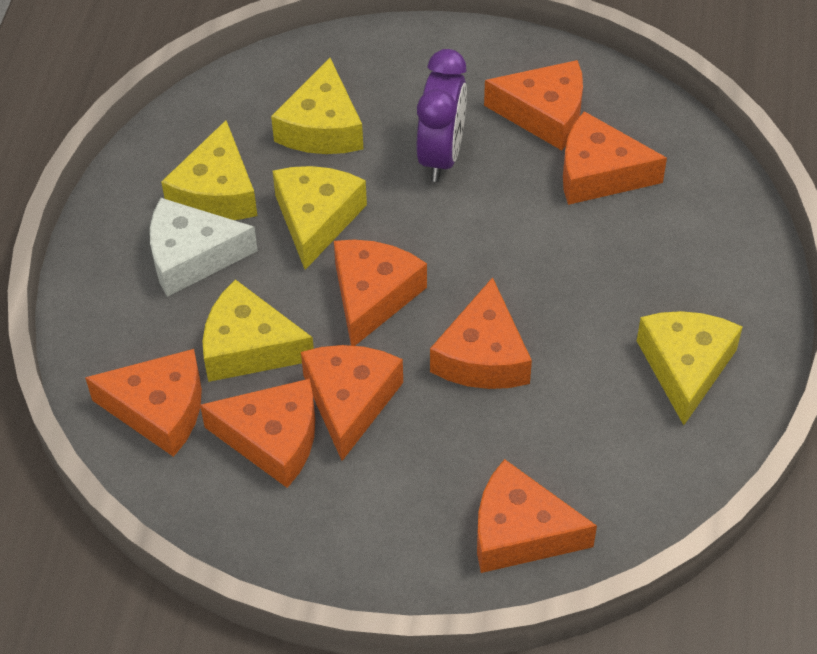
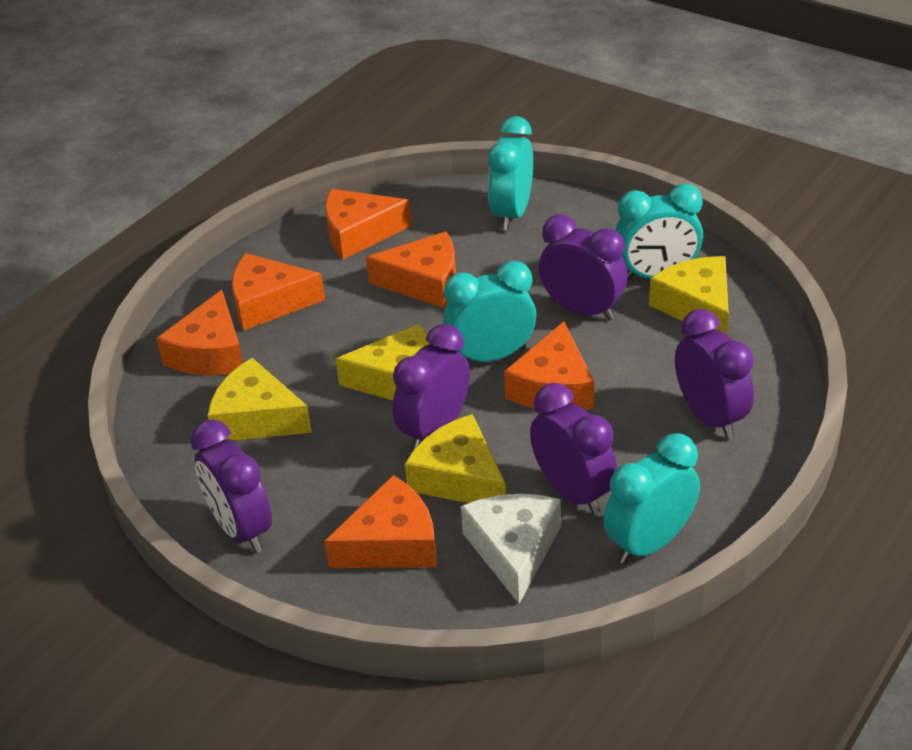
orange cheese: [85,349,202,457] [200,379,315,488] [301,345,403,461] [334,240,427,346] [430,277,532,389] [477,459,597,573] [484,60,583,150] [563,111,667,205] = 8 -> [156,290,243,375] [232,253,325,330] [324,475,437,568] [325,189,412,259] [366,232,456,308] [504,321,594,410] = 6
purple clock: [417,49,467,182] = 1 -> [190,420,272,553] [393,324,470,451] [530,383,617,515] [539,214,628,321] [675,309,754,439] = 5
turquoise clock: none = 0 -> [443,261,536,362] [488,116,533,230] [603,433,700,564] [615,184,703,281] = 4
yellow cheese: [161,120,257,220] [202,279,314,382] [271,58,363,154] [273,166,367,270] [637,311,743,425] = 5 -> [208,358,312,440] [335,324,430,400] [405,414,506,503] [649,256,729,335] = 4

